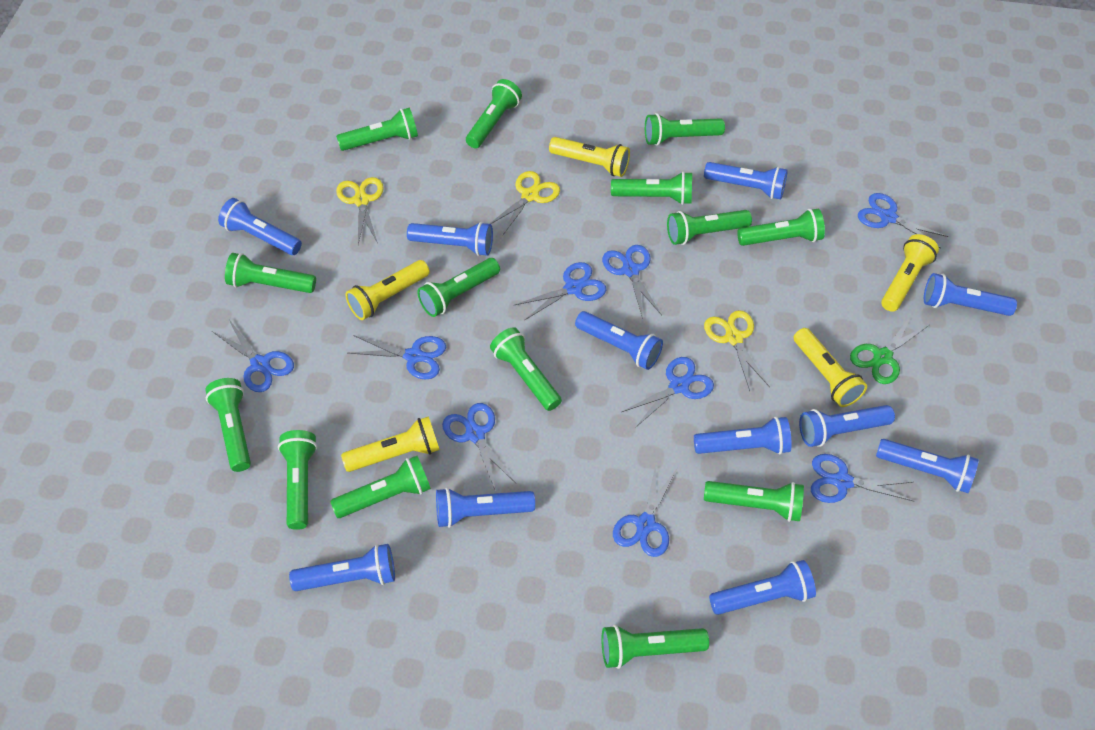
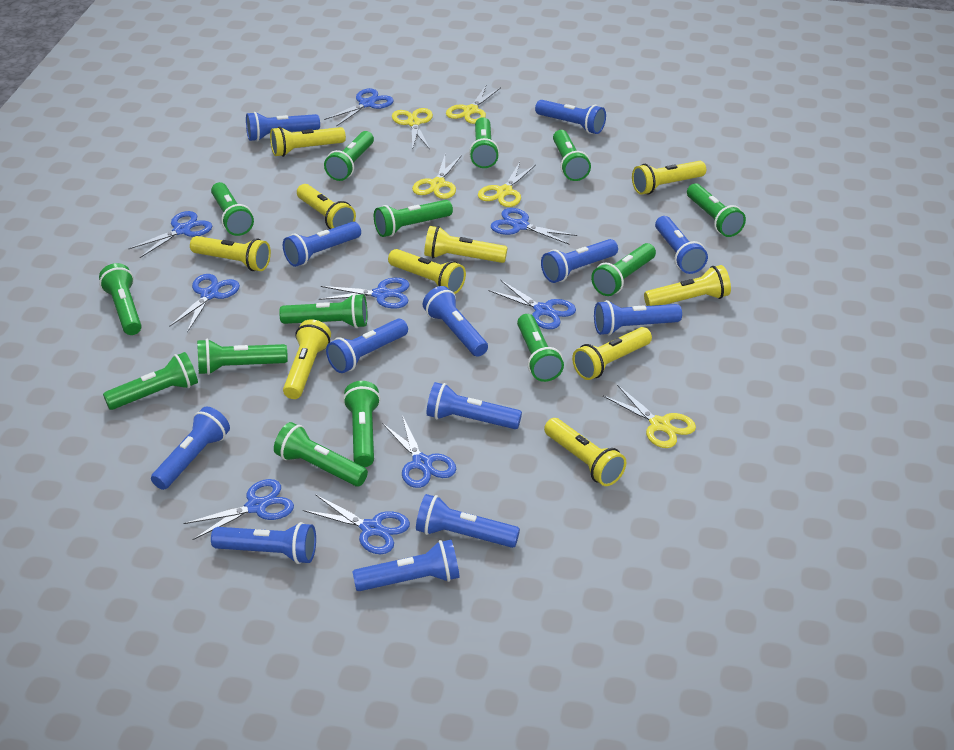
blue flashlight: [218,198,302,255] [289,544,395,591] [407,222,493,256] [436,488,535,528] [575,311,663,370] [694,416,792,455] [704,162,788,199] [709,560,816,615] [799,405,895,447] [876,439,979,493] [924,273,1017,316] = 11 -> [151,406,230,490] [211,522,316,564] [246,112,320,141] [283,222,361,267] [326,318,408,373] [352,540,460,591] [416,494,520,548] [423,286,488,357] [426,382,522,429] [535,100,606,134] [541,239,618,283] [594,300,682,335] [655,216,708,274] = 13
green scissors: [850,313,929,384] = 1 -> none = 0
yellow flashlight: [341,416,440,472] [345,260,430,320] [549,137,630,177] [794,328,867,407] [881,234,939,312] = 5 -> [190,236,271,271] [270,127,346,157] [283,319,331,399] [297,184,356,229] [388,249,466,294] [424,226,507,263] [544,418,626,486] [572,327,652,380] [632,161,706,195] [644,265,731,306] = 10
yellow scissors: [336,177,384,244] [489,171,560,236] [704,310,770,391] = 3 -> [392,108,433,150] [412,155,462,199] [446,86,501,124] [478,162,536,207] [603,385,696,448] = 5

